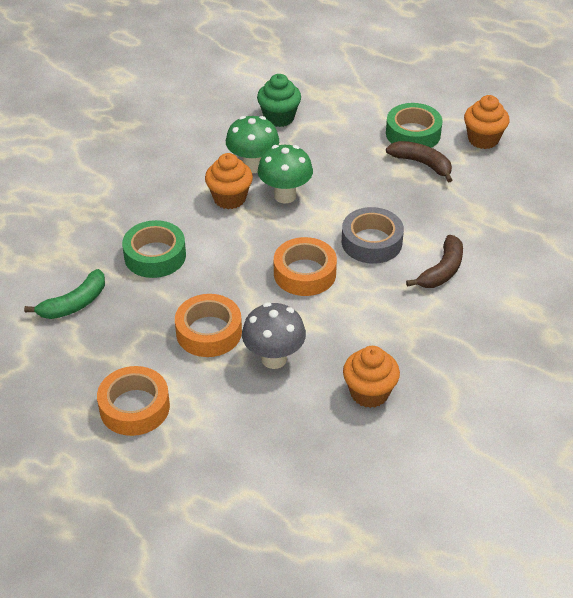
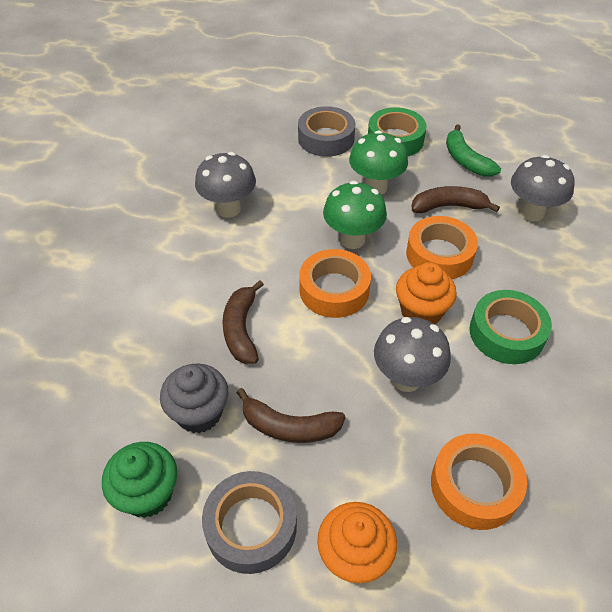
brown banana: [386,141,452,182] [406,235,463,288] = 2 -> [222,280,264,364] [236,388,345,443] [412,186,500,213] = 3
grey cupcake: none = 0 -> [160,363,228,433] = 1
grey mushroom: [242,302,306,369] = 1 -> [195,152,256,218] [374,317,451,392] [511,155,575,222] = 3
grey tape: [342,207,404,264] = 1 -> [202,471,297,574] [298,106,355,157] = 2
orange cupcake: [205,153,253,209] [343,346,400,408] [464,95,509,149] = 3 -> [317,502,397,583] [396,262,457,325] = 2

